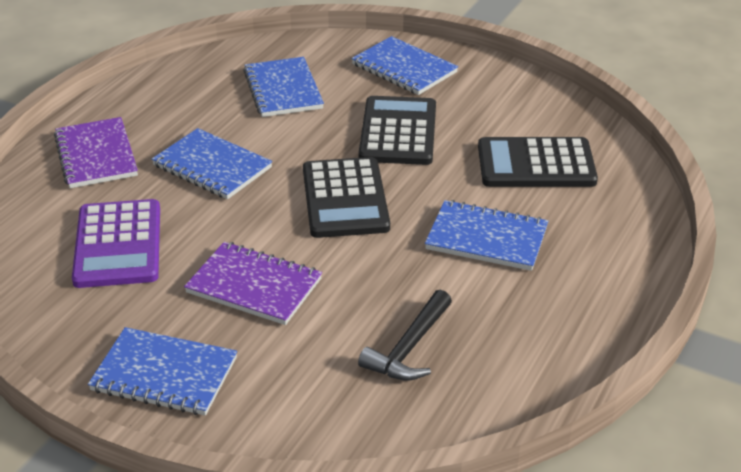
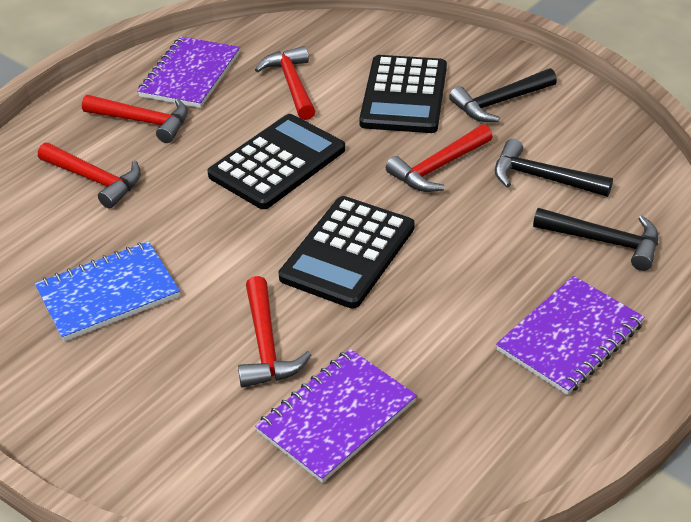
black hammer: [358,290,452,381] = 1 -> [449,68,557,122] [495,139,613,197] [533,208,658,271] = 3
blue notebook: [88,327,237,416] [152,128,272,199] [243,57,324,117] [351,36,458,95] [425,200,548,271] = 5 -> [35,241,180,342] = 1
purple calculator: [72,199,160,288] = 1 -> none = 0
purple notebook: [54,117,138,188] [184,242,322,325] = 2 -> [137,36,240,108] [255,349,417,483] [496,276,645,395] = 3
red hammer: none = 0 -> [38,143,141,209] [82,95,188,143] [238,276,311,388] [255,46,316,120] [386,124,493,192] = 5

